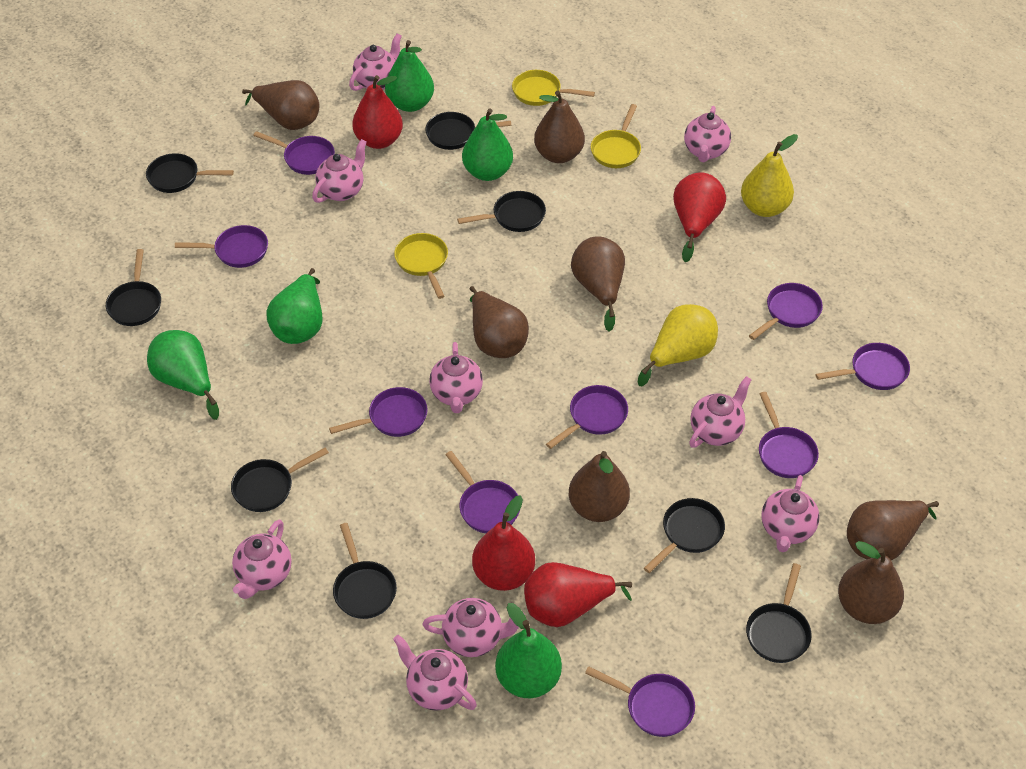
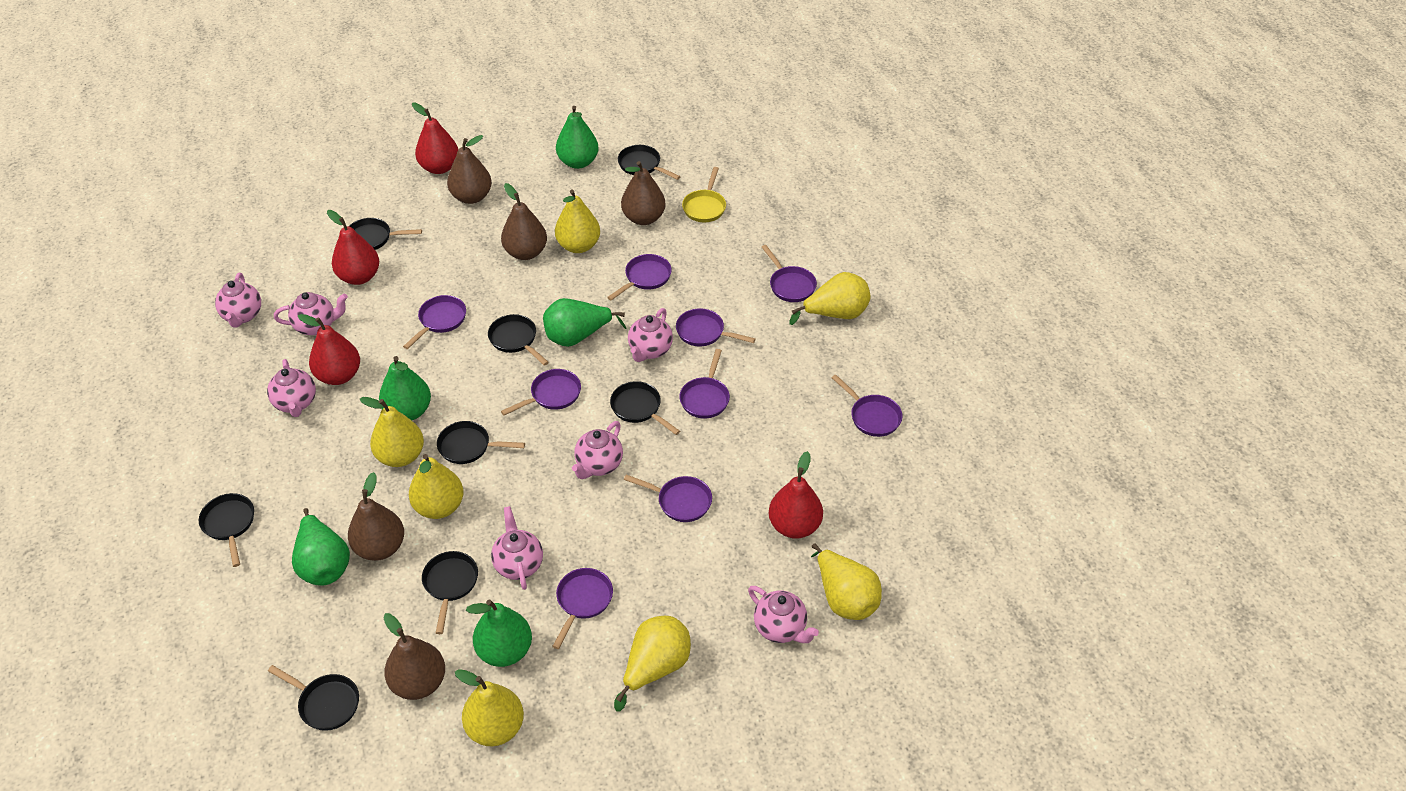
brown pear: [242,80,320,130] [470,286,529,358] [534,91,585,163] [569,451,630,522] [571,236,625,332] [838,541,904,624] [847,500,939,561] = 7 -> [348,472,404,561] [384,613,445,700] [447,135,492,204] [501,183,547,260] [621,161,666,225] = 5
pink teapot: [232,519,292,599] [312,139,367,203] [349,33,402,91] [393,635,477,711] [422,598,525,657] [429,342,483,413] [684,106,731,162] [689,376,752,448] [761,475,820,552] = 9 -> [215,273,261,328] [267,359,316,417] [274,292,348,335] [491,506,543,590] [572,421,623,479] [628,308,673,362] [748,586,819,643] = 7
yellow pan: [394,233,448,299] [512,70,595,106] [591,104,641,168] = 3 -> [682,167,726,222] = 1
yellow pear: [638,304,718,386] [741,134,798,217] = 2 -> [360,397,424,467] [409,454,464,519] [455,669,524,746] [555,189,600,253] [614,616,691,712] [790,272,870,325] [811,543,882,620] = 7

